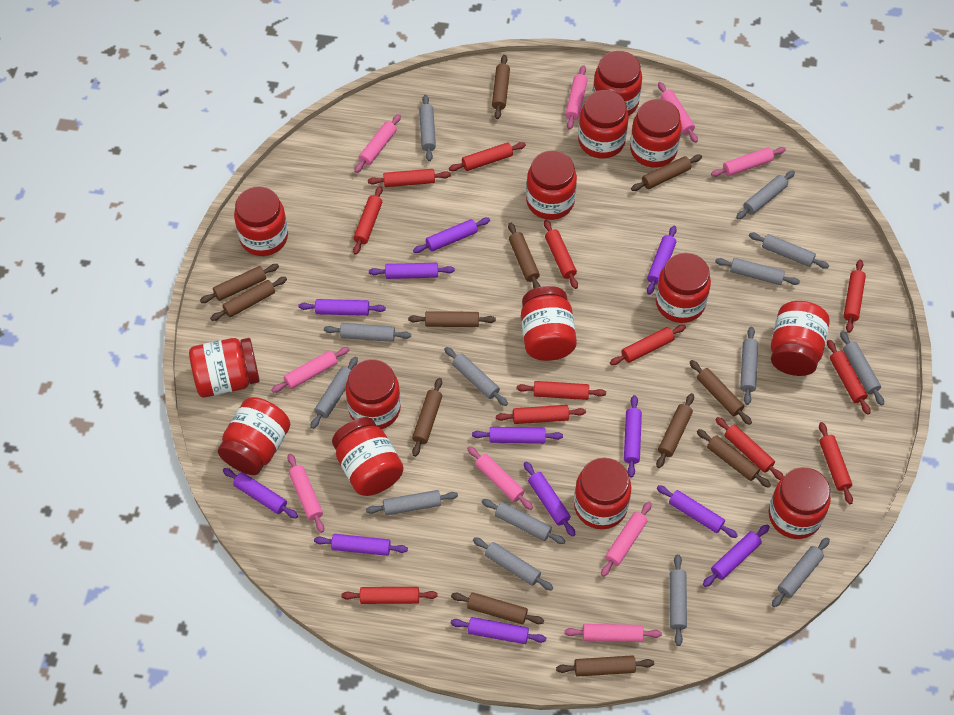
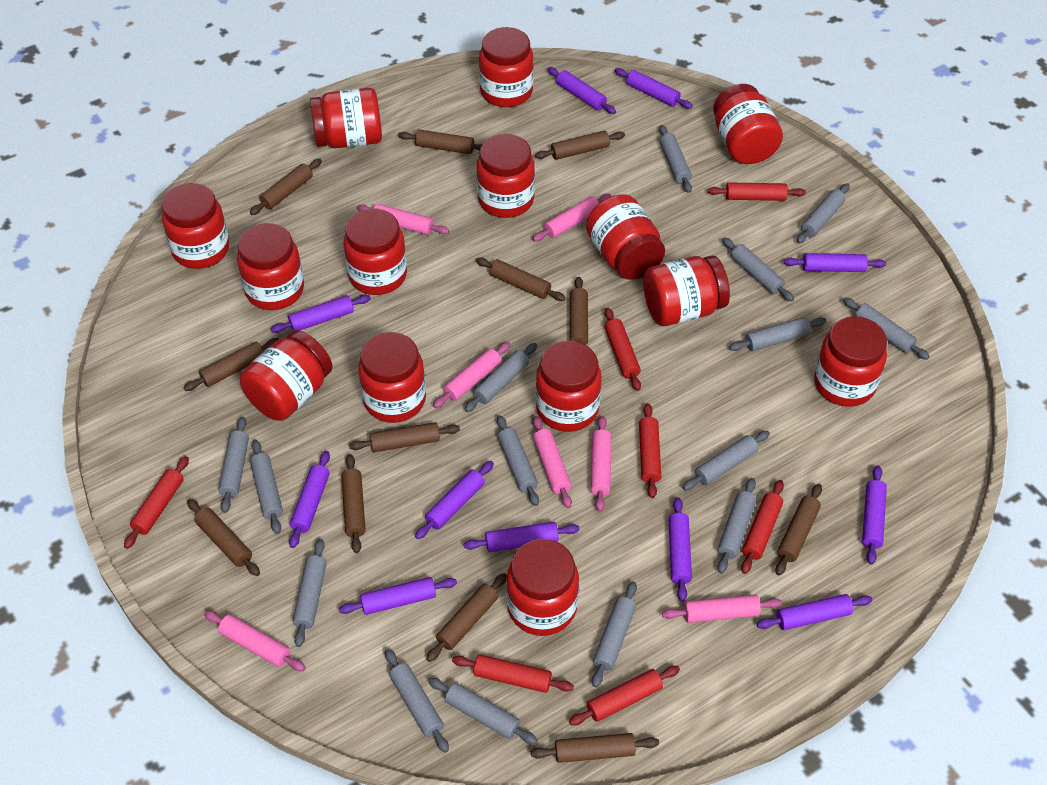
grey rolling pin: [311,357,358,429] [324,323,411,342] [366,490,458,515] [419,95,436,161] [444,347,508,406] [473,537,554,591] [482,499,565,544] [670,554,687,646] [715,258,800,285] [736,170,795,219] [740,327,758,405] [749,233,829,269] [772,537,830,607] [840,331,884,406] = 14 -> [218,417,249,513] [250,440,283,534] [293,539,327,647] [385,649,449,753] [428,678,538,744] [464,343,537,412] [497,415,539,506] [592,582,637,687] [659,125,692,193] [683,431,770,490] [717,478,756,574] [722,237,794,301] [729,317,826,351] [797,183,850,244] [843,297,930,360] = 15
pink rolling pin: [271,347,350,393] [287,454,324,533] [354,114,401,173] [467,446,533,510] [564,624,662,642] [565,65,588,130] [601,502,652,577] [658,82,698,143] [711,147,786,177] = 9 -> [204,611,306,671] [357,204,449,235] [433,342,511,408] [533,193,611,241] [533,416,572,508] [590,416,612,512] [662,594,782,623] = 7
purple rolling pin: [223,468,298,518] [299,299,386,316] [314,534,408,556] [369,263,455,279] [413,218,490,253] [450,617,546,644] [472,427,563,444] [524,461,575,537] [624,395,642,478] [647,226,677,295] [657,485,738,538] [703,524,770,587] = 12 -> [271,295,371,333] [289,451,330,548] [339,577,457,615] [415,461,494,539] [464,522,580,552] [547,67,616,114] [615,68,693,109] [669,497,692,602] [757,594,873,630] [784,253,886,272] [862,465,887,565] = 11
red rolling pin: [341,587,438,604] [353,186,383,255] [368,169,451,187] [449,142,526,171] [496,405,586,424] [517,381,606,400] [544,220,578,289] [610,325,686,365] [715,417,784,480] [819,422,853,504] [827,340,871,415] [844,260,866,333] = 12 -> [124,456,189,549] [452,655,574,693] [569,666,680,725] [604,308,641,391] [639,403,661,498] [708,182,806,201] [741,480,784,574] = 7

